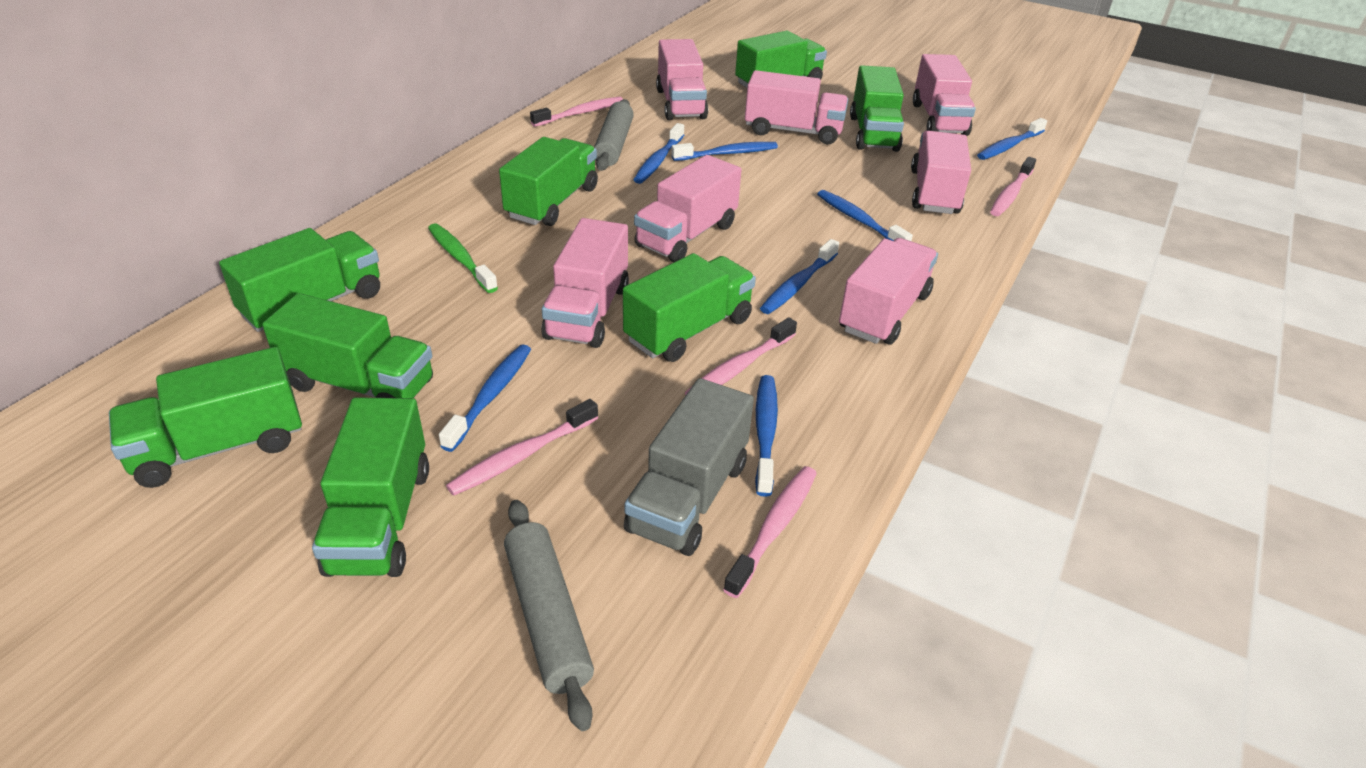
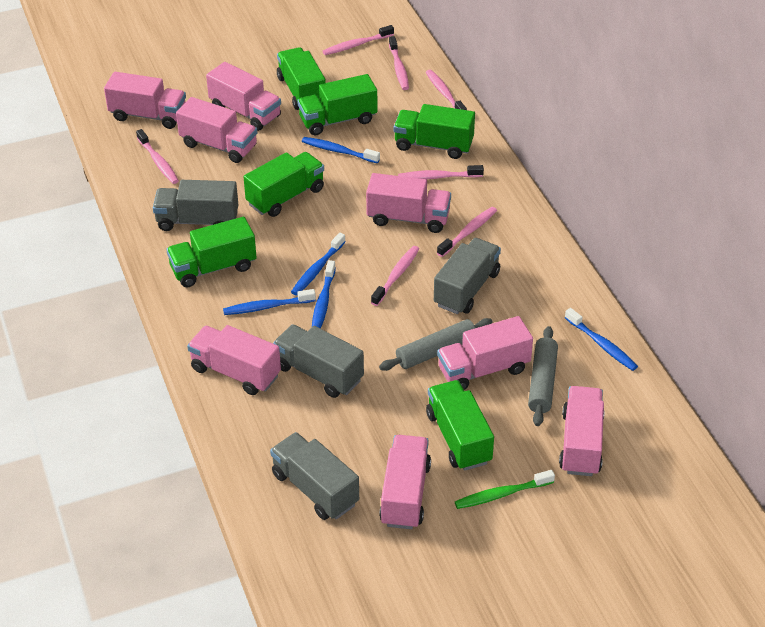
blue toothbrush: [439,344,531,452] [633,123,684,184] [671,142,778,161] [755,375,778,497] [760,239,839,314] [817,190,913,241] [977,118,1047,160] = 7 -> [223,289,316,315] [291,233,346,296] [302,137,380,163] [312,260,336,329] [565,308,638,371] = 5
green truck: [109,347,302,488] [219,228,380,332] [262,293,433,398] [312,397,429,577] [499,137,598,226] [623,253,756,362] [735,31,827,88] [850,65,904,152] = 8 -> [166,217,257,287] [244,152,324,217] [277,47,326,110] [297,74,378,135] [394,104,475,159] [426,380,494,471] = 6
grey truck: [624,378,754,556] = 1 -> [153,180,238,231] [270,432,359,520] [273,324,364,398] [434,238,501,314] = 4
pink toothbrush: [446,399,598,496] [530,97,623,127] [685,318,797,395] [723,466,817,598] [990,157,1036,216] = 5 -> [136,129,179,184] [323,25,394,55] [371,246,419,306] [389,36,409,90] [398,165,484,180] [426,70,467,110] [437,207,497,257] = 7
pink truck: [541,218,629,348] [634,155,741,263] [656,39,708,120] [745,70,848,144] [839,238,938,344] [911,131,971,214] [913,54,976,136] = 7 -> [104,72,186,129] [176,97,257,163] [187,325,281,395] [206,62,281,131] [366,173,451,233] [379,435,431,529] [437,316,533,390] [559,386,605,476] = 8

